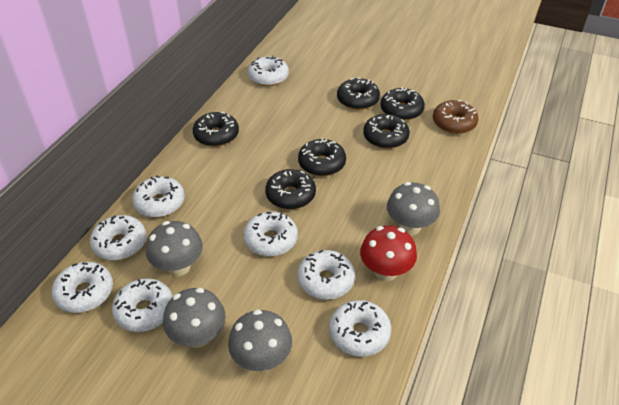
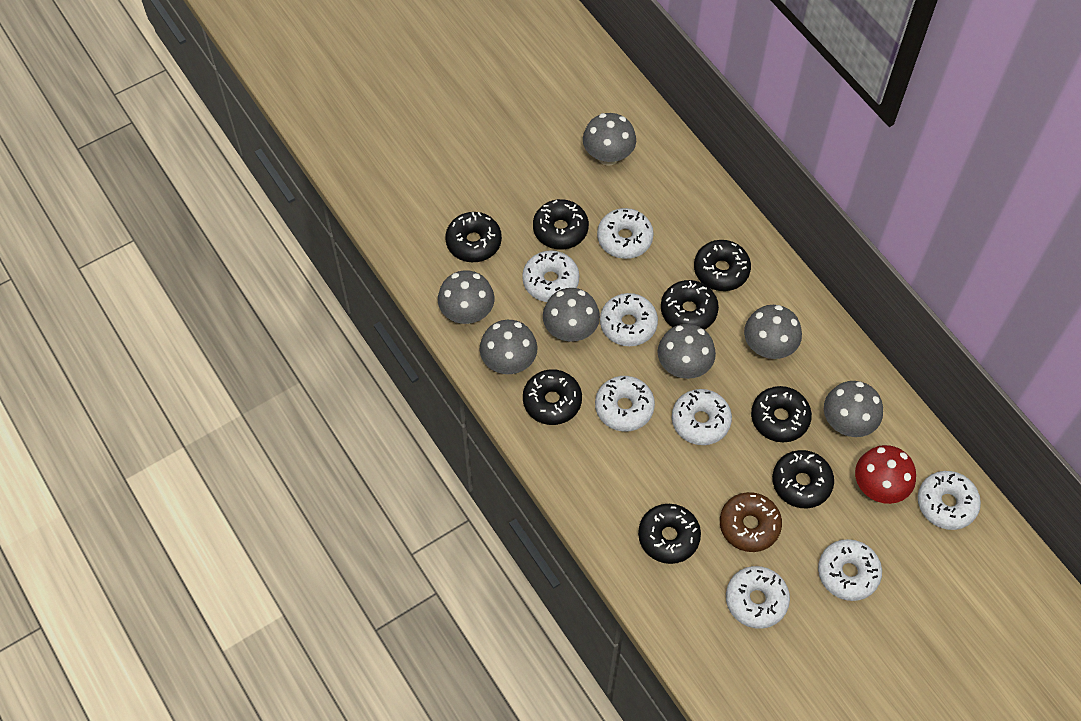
black donut: [193,112,239,147] [265,169,316,209] [298,138,346,176] [337,78,380,110] [363,114,410,149] [381,87,425,121] = 6 -> [445,212,502,262] [523,369,582,425] [533,199,589,250] [638,504,701,564] [661,280,719,330] [694,240,751,291] [751,386,812,442] [772,450,834,508] = 8
grey mushroom: [146,221,203,276] [163,288,226,348] [228,309,292,372] [387,182,440,235] = 4 -> [438,271,494,324] [480,320,537,374] [543,288,600,342] [583,113,636,166] [658,324,716,379] [744,305,802,359] [824,381,883,437] = 7

